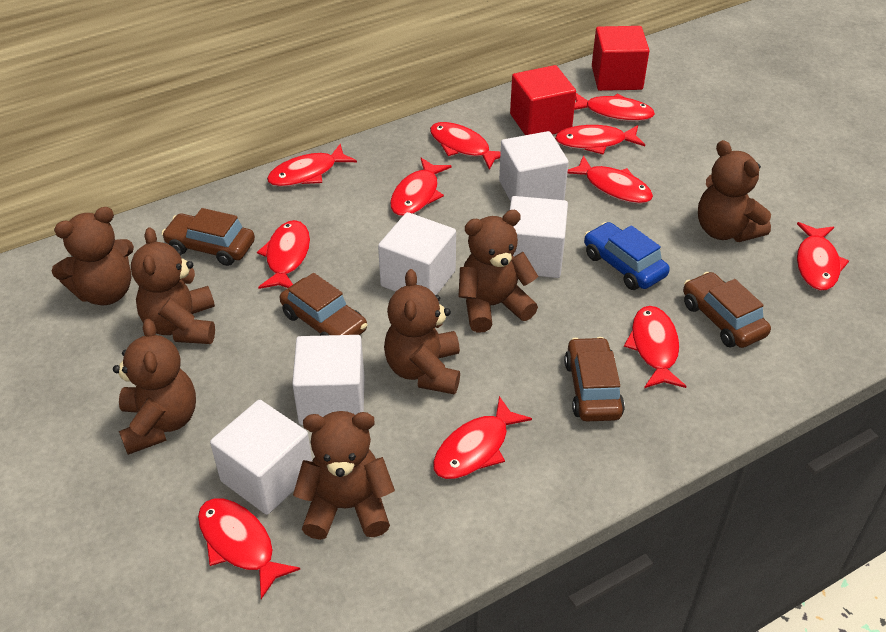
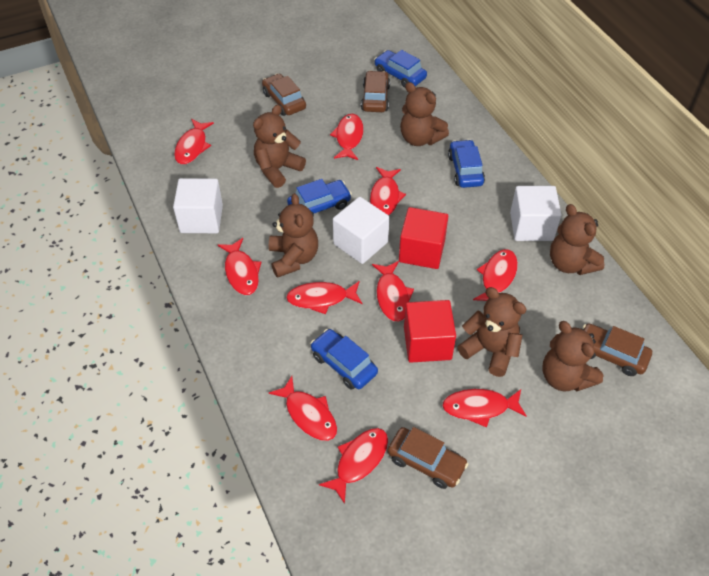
blue car: [584,222,670,290] = 1 -> [287,179,352,217] [311,329,378,390] [374,50,427,88] [448,139,485,188] = 4
brown teddy bear: [52,207,134,306] [113,319,196,455] [131,227,215,344] [293,411,395,540] [384,269,460,394] [458,210,539,333] [698,140,771,242] = 7 -> [253,105,306,188] [269,193,318,278] [400,82,449,146] [458,287,527,377] [543,321,604,392] [550,204,605,275] = 6
red fish: [198,498,300,599] [257,220,310,289] [267,144,357,187] [390,158,452,216] [430,122,501,170] [433,396,532,479] [555,125,645,154] [567,155,653,204] [574,93,655,121] [624,306,686,388] [797,222,849,291] = 11 -> [174,119,214,164] [218,238,261,295] [269,376,337,441] [286,281,362,314] [319,428,388,504] [330,114,364,160] [370,167,406,215] [372,261,414,322] [442,389,527,427] [473,249,518,301] = 10
white cube: [210,400,312,515] [292,335,364,425] [378,212,456,295] [499,131,569,202] [510,196,568,278] = 5 -> [173,178,223,233] [333,197,390,264] [510,186,561,241] = 3

